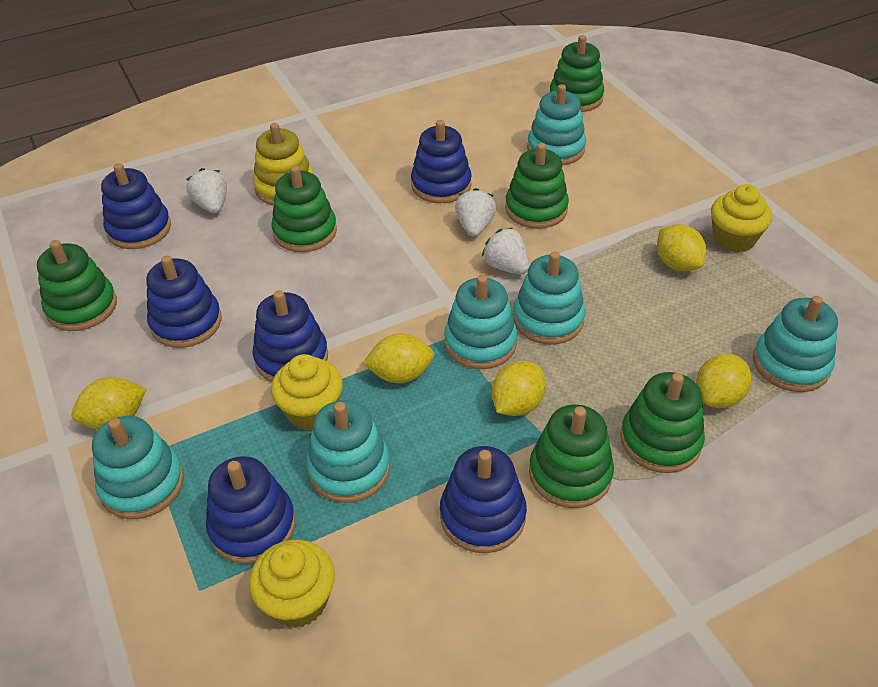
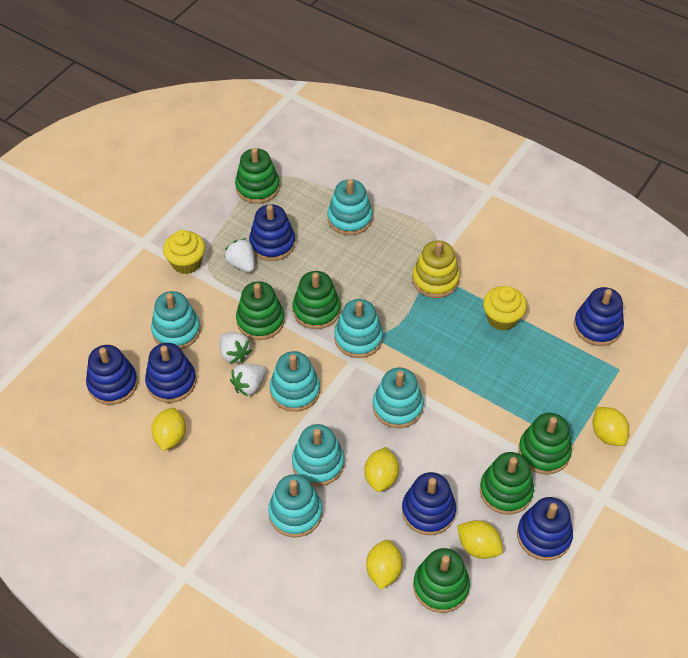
turquoise stacking toy: [92,416,184,519] [306,400,390,503] [444,275,518,369] [513,251,585,345] [527,84,586,165] [753,296,838,392] = 6 -> [151,291,201,349] [268,474,322,537] [270,351,320,412] [292,424,344,486] [327,179,373,235] [334,299,383,358] [373,368,424,428] = 7
yellow cupcake: [249,540,335,628] [271,354,343,430] [711,184,772,253] = 3 -> [163,230,205,274] [483,286,527,331] = 2

